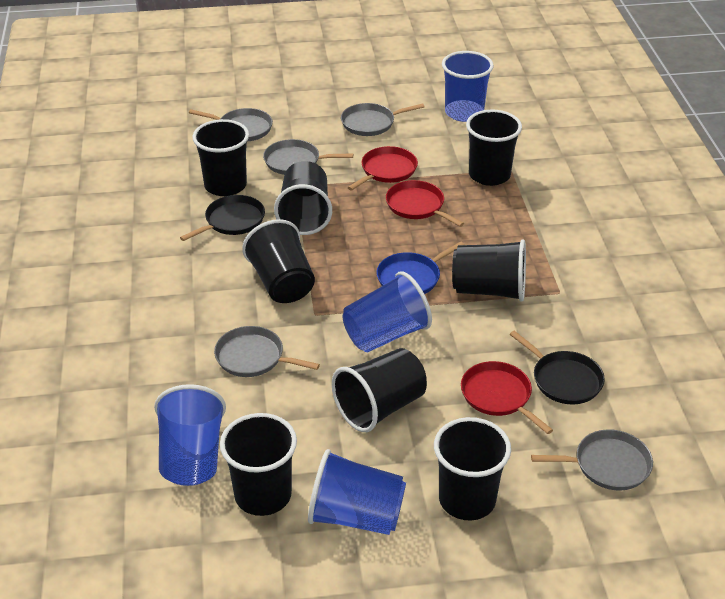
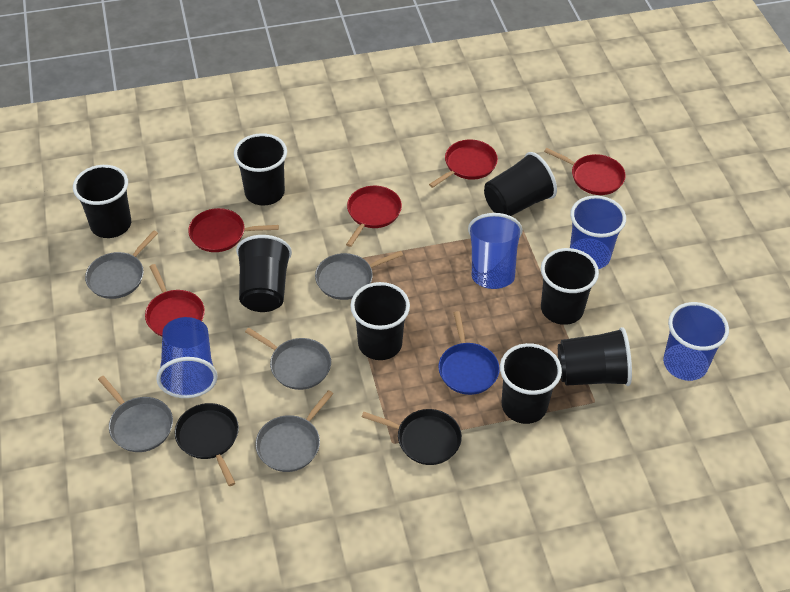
red pan: [347,146,418,190] [386,180,464,227] [461,361,553,434] = 3 -> [145,264,205,337] [188,208,279,252] [346,186,402,247] [429,140,498,188] [544,148,626,195] = 5

